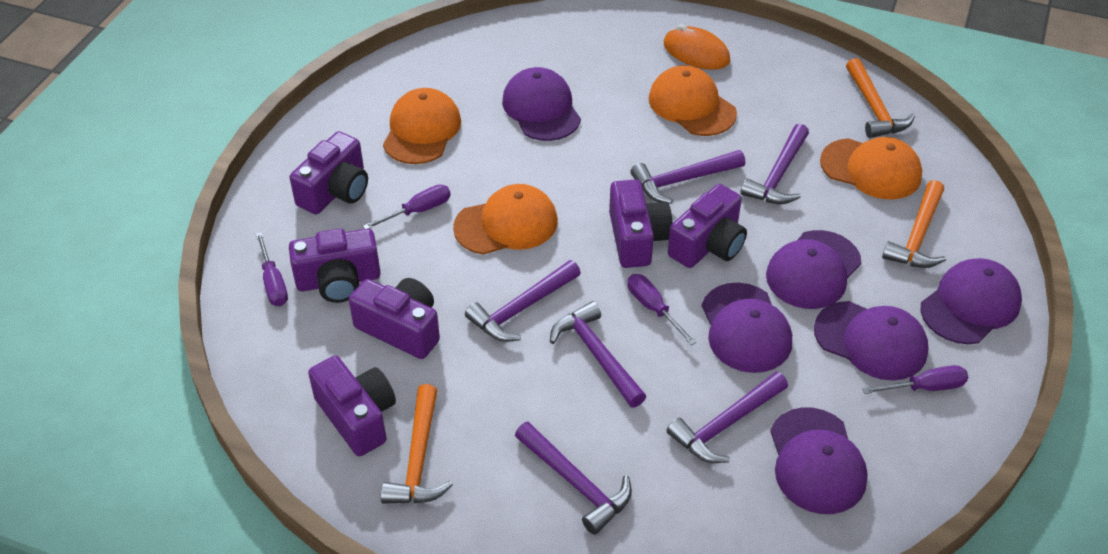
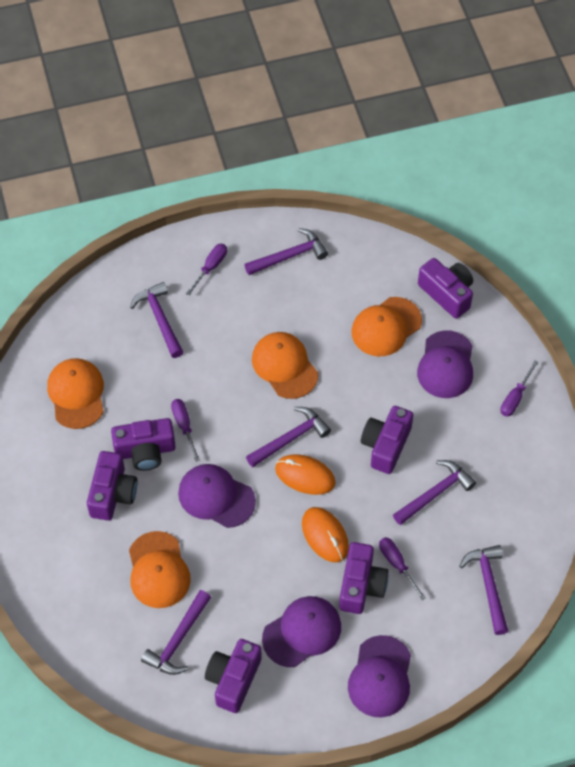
orange hammer: [381,384,453,504] [846,58,915,138] [882,180,946,268] = 3 -> none = 0
orange mouse: [664,24,730,70] = 1 -> [275,454,336,495] [302,507,349,562] = 2
purple cap: [502,67,581,141] [702,283,792,373] [766,230,862,309] [770,407,868,514] [814,301,929,381] [921,258,1022,344] = 6 -> [178,464,256,528] [262,596,341,667] [348,635,411,718] [417,330,473,398] = 4

